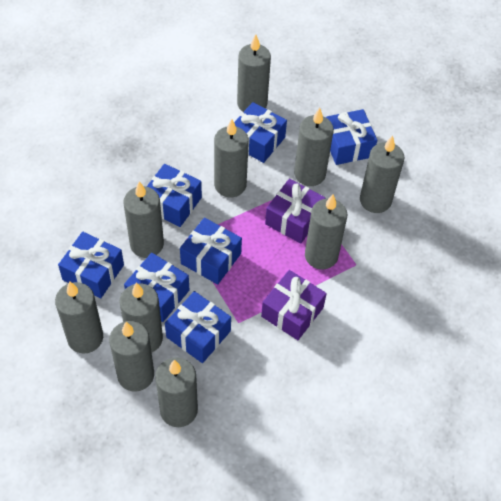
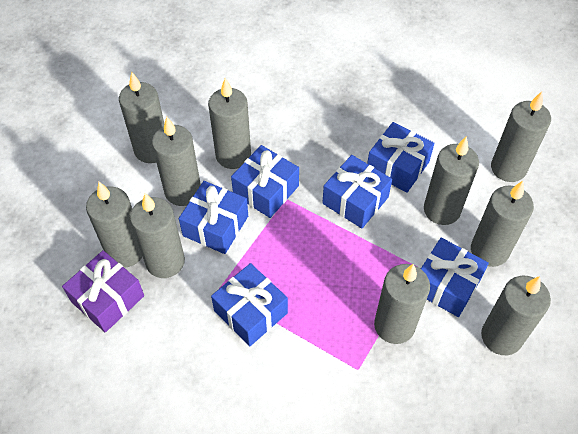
blue gift: [58,232,124,298] [124,253,189,322] [147,164,202,227] [165,291,231,363] [180,218,242,285] [234,102,287,163] [326,109,377,165] = 7 -> [179,181,248,254] [211,263,288,347] [231,145,299,218] [322,155,392,228] [367,122,435,193] [421,238,489,317] = 6
purple gift: [261,270,327,340] [265,179,325,243] = 2 -> [62,250,144,333] = 1

